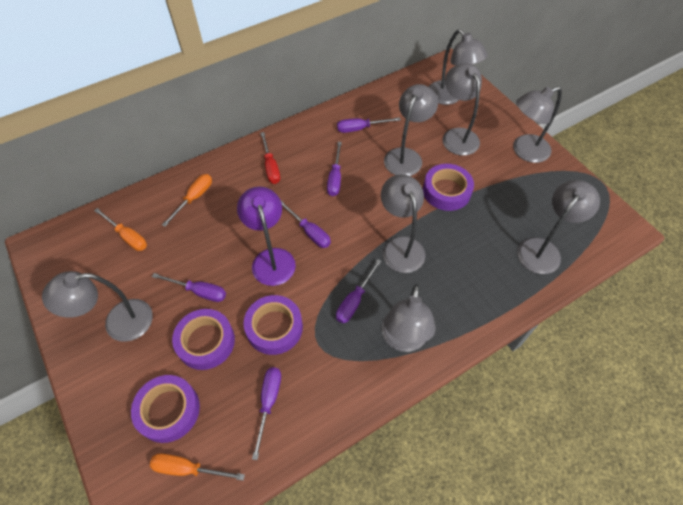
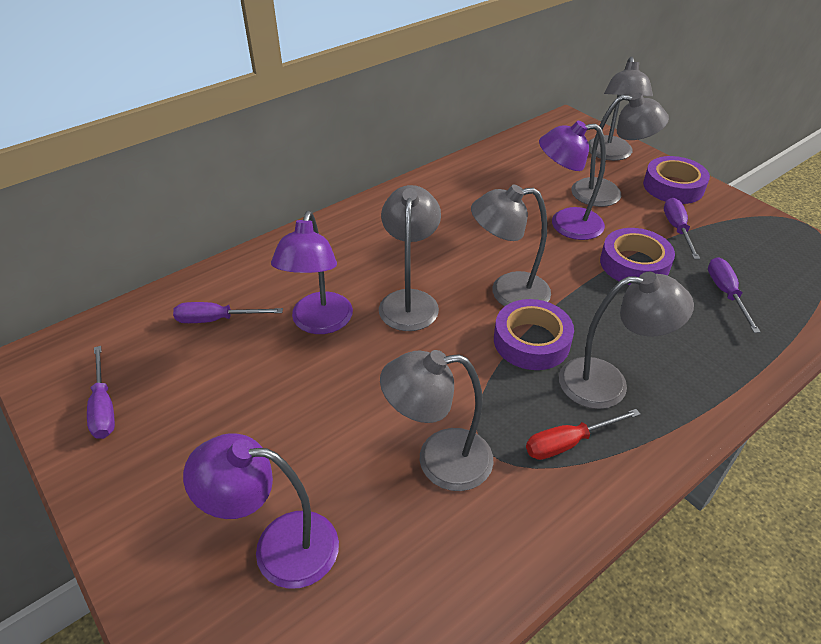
grey lamp: [42,271,153,342] [381,174,425,273] [382,284,436,352] [384,84,438,176] [429,29,488,105] [443,63,482,156] [513,86,562,163] [517,180,600,274] = 8 -> [379,185,441,331] [380,350,494,491] [471,185,551,307] [559,272,694,409] [571,93,669,207] [588,57,653,161] = 6
orange screwdriver: [94,208,147,251] [150,454,245,481] [162,174,212,227] = 3 -> none = 0
purple lamp: [237,187,296,286] = 1 -> [183,433,339,589] [271,211,353,334] [539,121,606,240] = 3
purple screwdriver: [152,273,226,302] [252,367,281,460] [280,200,331,248] [327,142,342,196] [336,259,382,323] [337,117,401,133] = 6 -> [87,346,115,439] [173,302,283,323] [664,198,700,259] [708,257,760,333] = 4
purple tape: [131,375,200,443] [172,309,235,370] [243,295,303,355] [423,164,474,211] = 4 -> [494,299,574,370] [600,228,675,285] [643,156,710,204] = 3

